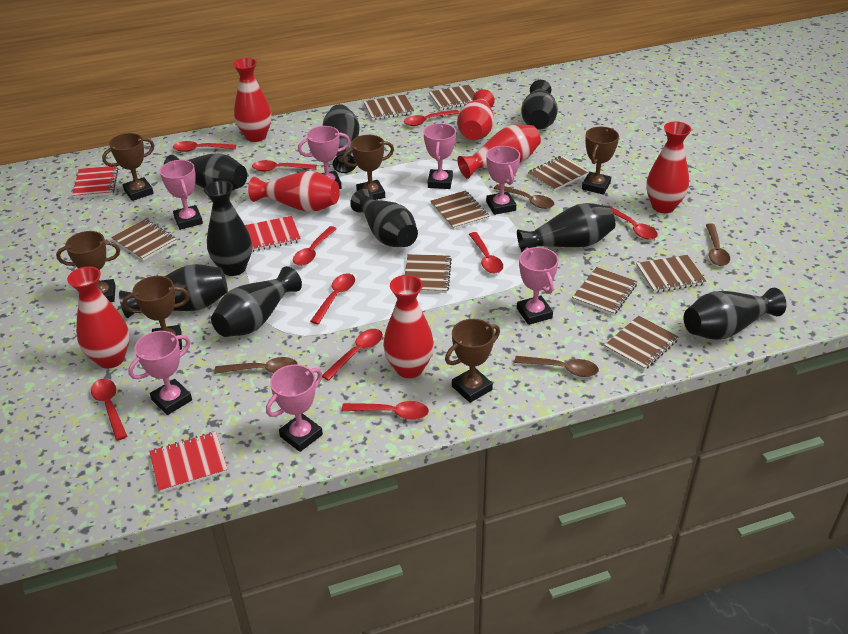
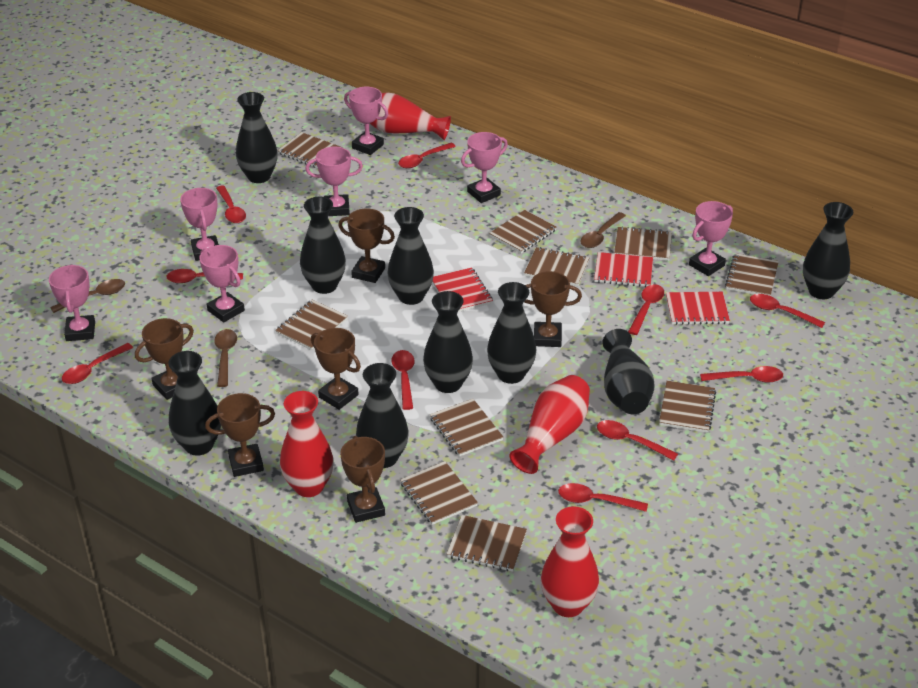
brown notebook: [111,219,177,261] [363,95,414,120] [405,254,452,293] [429,85,475,110] [431,190,490,230] [528,156,589,191] [572,267,637,315] [604,316,679,370] [636,255,707,293] = 9 -> [275,300,348,350] [277,132,340,168] [400,461,478,525] [430,399,503,457] [447,515,527,572] [489,210,556,253] [524,247,589,286] [614,226,672,261] [659,381,716,433] [725,253,779,296] = 10
brown spoon: [214,357,298,374] [494,184,554,209] [514,356,599,377] [706,223,730,266] = 4 -> [50,279,125,313] [214,329,237,387] [580,212,626,248] = 3
red vase: [67,266,130,369] [233,58,271,142] [248,171,340,212] [383,275,434,378] [457,89,495,140] [457,125,541,179] [646,121,692,213] = 7 -> [280,391,333,497] [370,92,451,140] [509,375,590,474] [541,506,599,617] = 4

